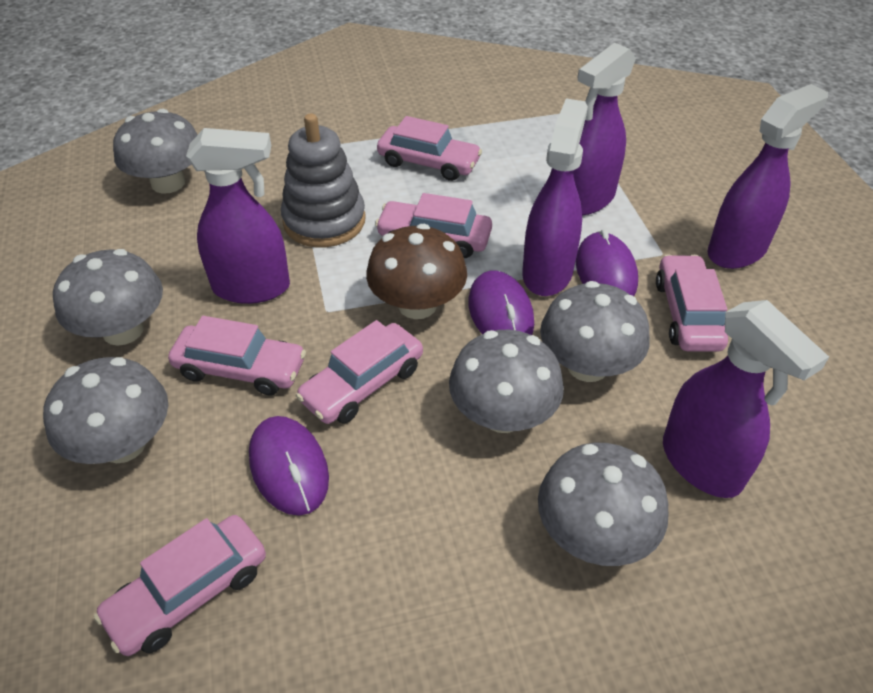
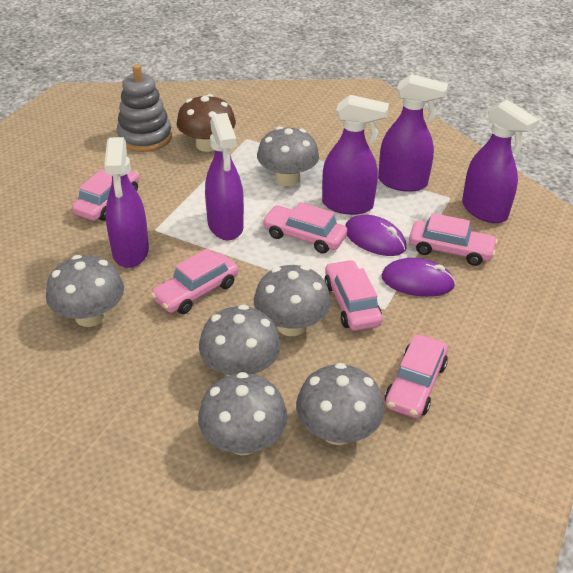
purple mouse: [249,416,329,516] [468,271,534,335] [576,229,638,296] = 3 -> [345,215,406,256] [381,258,456,297] = 2

